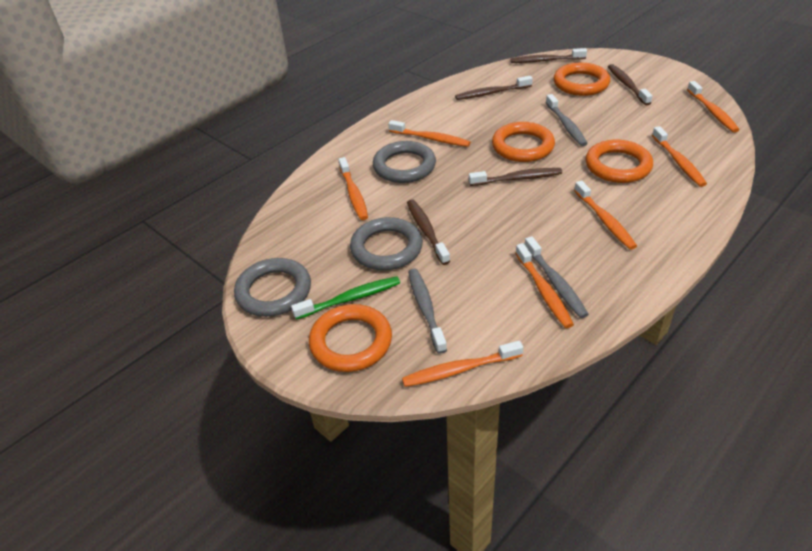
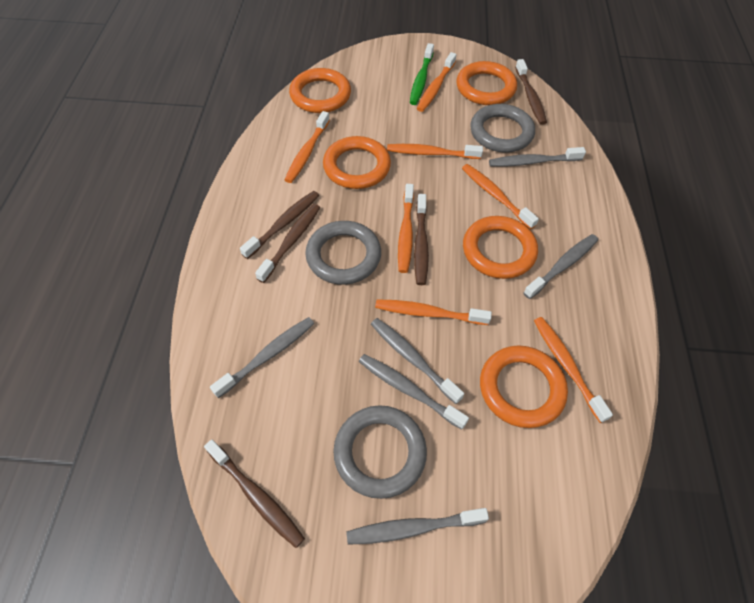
grey toothbrush: [408,269,447,354] [525,236,589,318] [546,94,588,146] = 3 -> [210,317,314,398] [346,508,489,545] [359,354,469,430] [371,318,464,404] [489,147,586,167] [523,234,598,299] = 6
orange ring: [309,304,392,372] [492,122,555,162] [553,62,610,96] [585,140,653,183] = 4 -> [289,68,351,113] [323,136,391,189] [457,61,517,105] [463,216,538,279] [480,346,568,428] = 5

